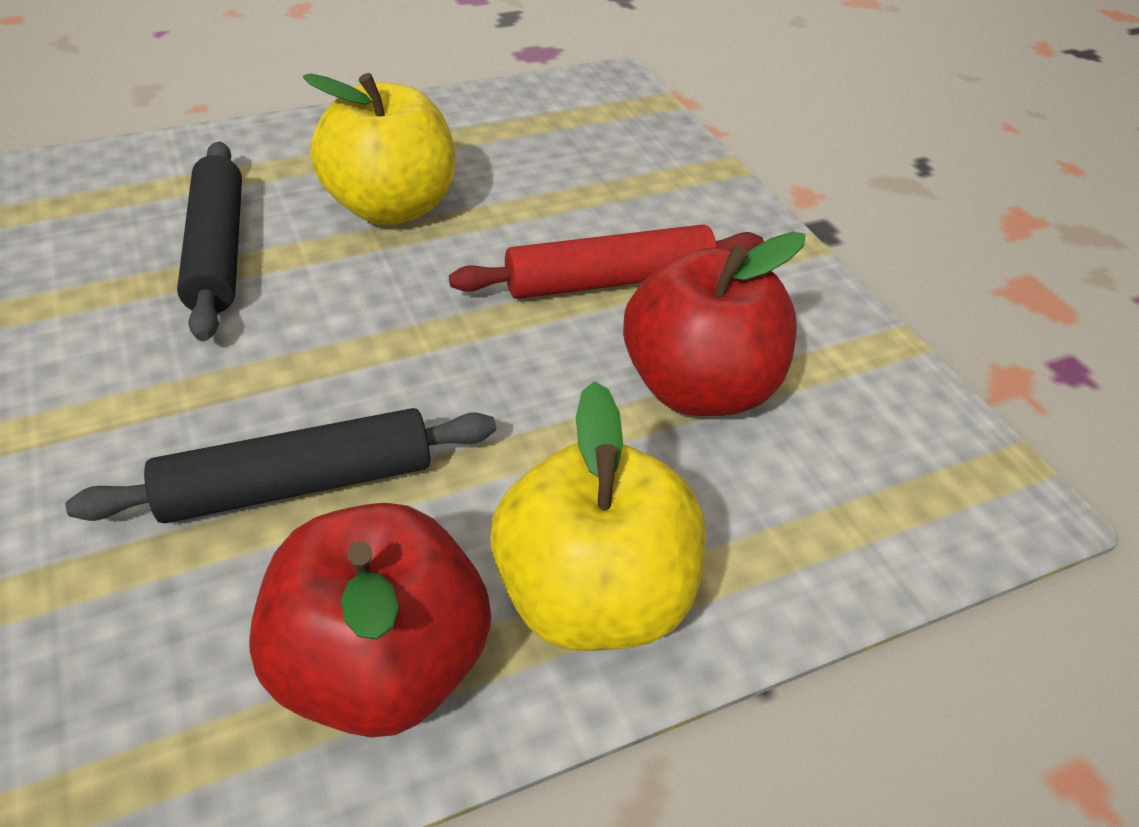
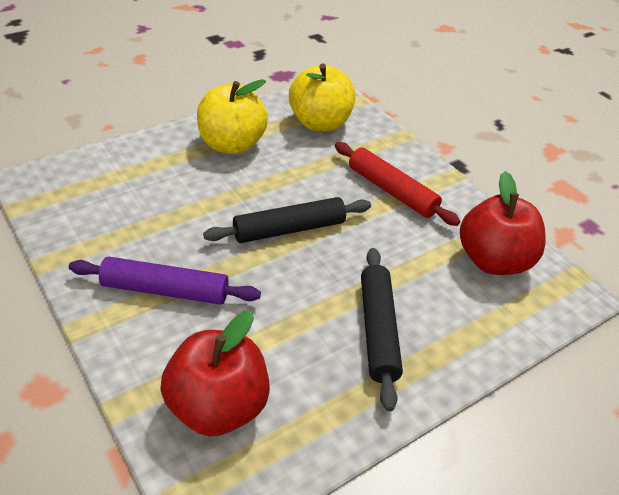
purple rolling pin: none = 0 -> [69,256,261,305] = 1

